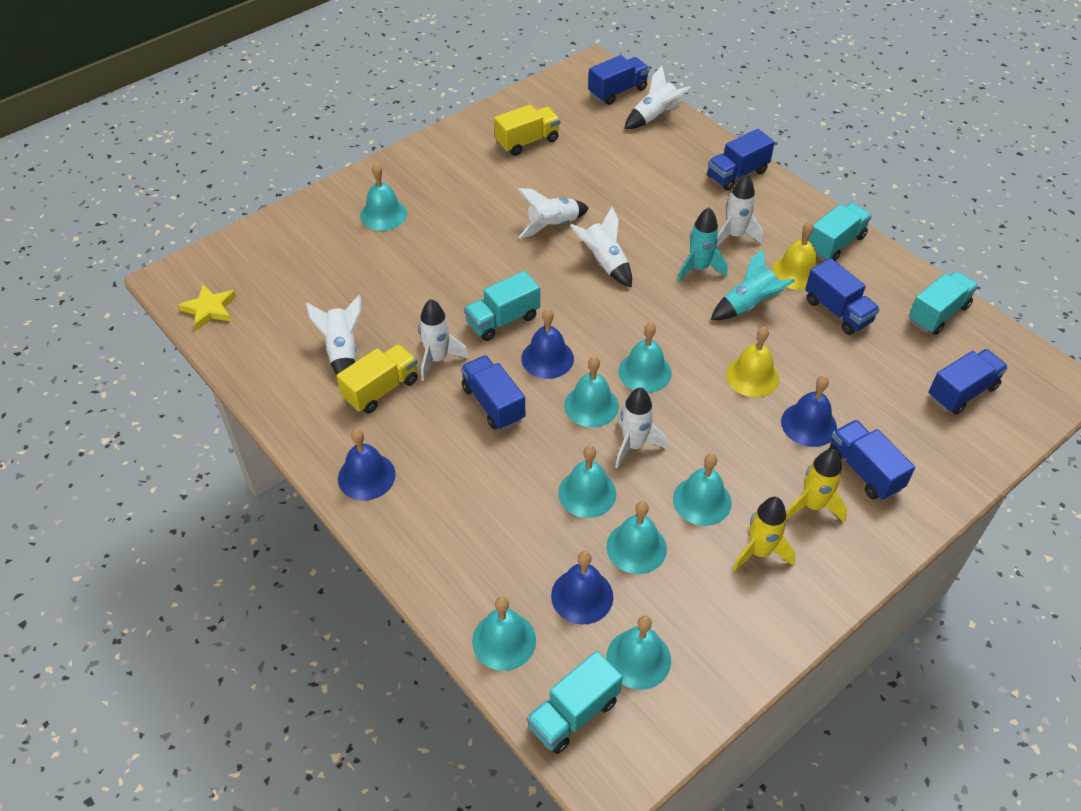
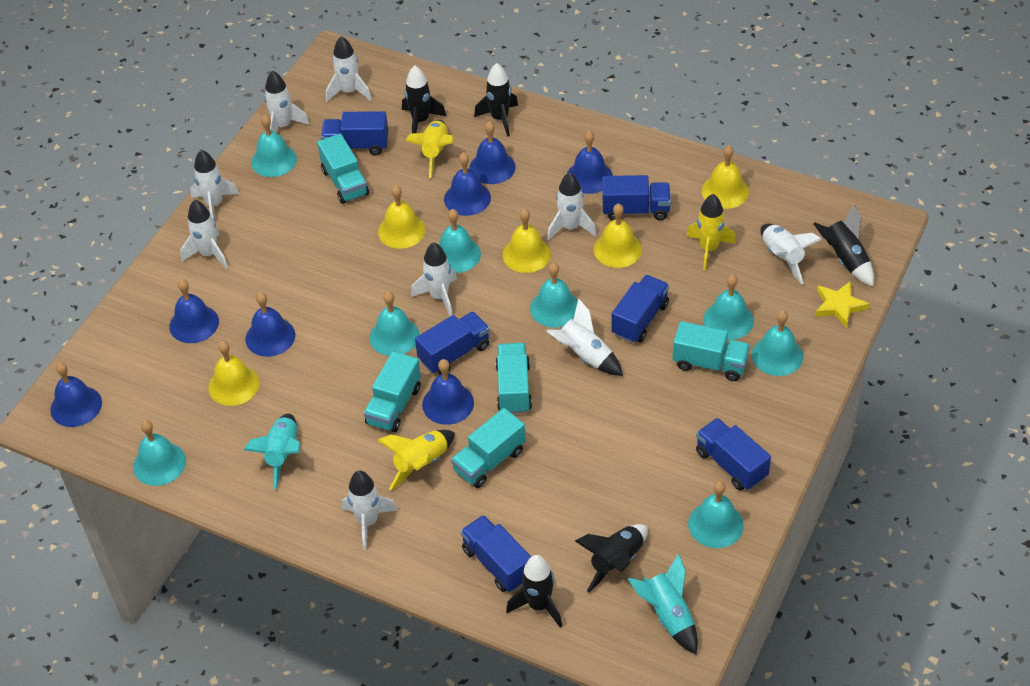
black rocket: none = 0 -> [402,66,446,133] [474,63,518,137] [506,555,562,628] [575,524,648,592] [813,204,874,286] = 5
blue bell: [338,428,396,500] [521,309,574,379] [551,551,613,624] [781,376,837,447] = 4 -> [50,362,102,427] [169,279,219,343] [246,292,295,357] [422,359,474,425] [444,152,491,216] [469,121,516,184] [567,130,613,194] = 7
turquoise truck: [464,271,540,341] [527,651,623,754] [808,203,872,261] [909,271,978,335] = 4 -> [317,133,369,204] [364,351,421,432] [451,408,526,488] [495,343,532,414] [672,321,750,381] = 5
white rocket: [306,295,361,375] [418,299,469,381] [518,188,589,239] [570,207,632,288] [615,387,667,468] [624,66,691,129] [716,174,763,247] = 7 -> [180,200,228,269] [190,150,239,220] [264,71,310,132] [326,36,372,102] [342,470,398,549] [411,242,457,316] [546,298,623,376] [547,172,597,241] [760,224,822,284] = 9
yellow bell: [726,327,779,397] [772,222,817,290] = 2 -> [208,341,260,406] [378,185,426,249] [503,209,551,273] [594,203,642,268] [702,145,749,209] = 5
yellow rocket: [733,497,796,571] [786,449,847,522] = 2 -> [377,430,455,491] [405,120,454,178] [686,194,736,271] = 3
yellow truck: [337,344,418,414] [494,104,560,156] = 2 -> none = 0

